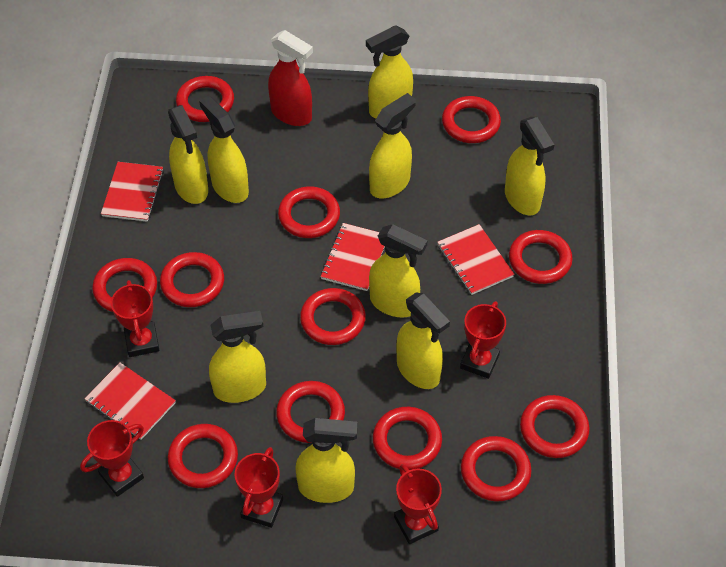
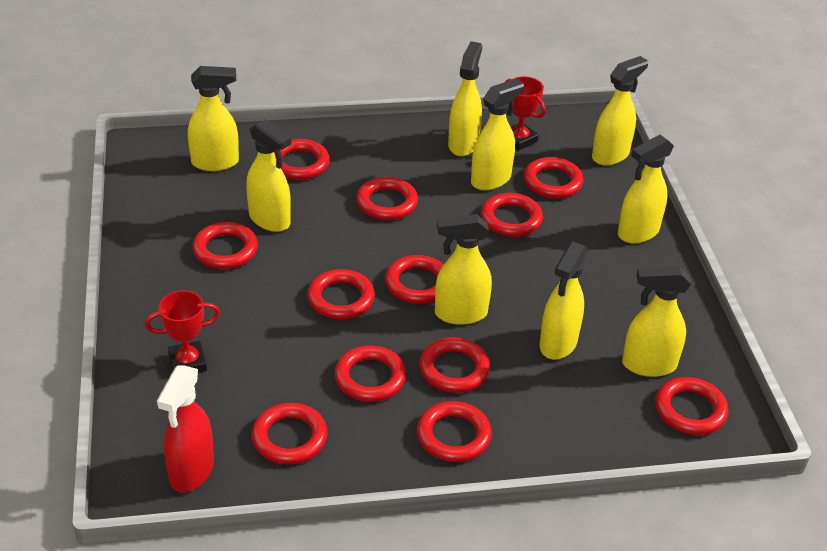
red notebook: [84,363,176,440] [101,162,164,222] [321,223,385,291] [437,224,514,295] = 4 -> none = 0
red trophy: [80,420,144,497] [111,280,159,357] [235,447,283,528] [394,464,442,544] [460,301,506,379] = 5 -> [145,290,220,373] [505,76,546,151] = 2

